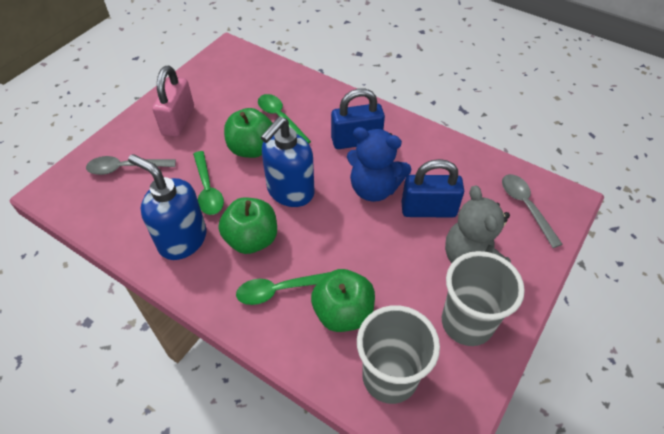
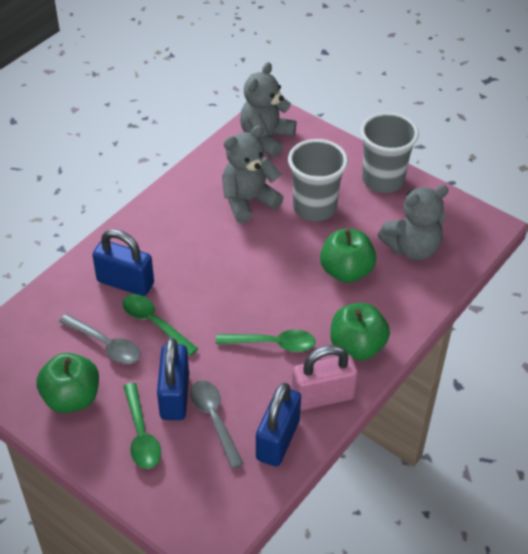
blue padlock: [331,88,385,149] [401,159,464,218] = 2 -> [92,229,154,296] [157,338,189,420] [256,383,301,466] = 3
blue soap dispenser: [128,154,207,260] [261,117,315,207] = 2 -> none = 0
blue teddy bear: [347,127,411,202] = 1 -> none = 0
grey teddy bear: [445,186,511,264] = 1 -> [222,126,284,223] [240,62,297,157] [378,185,449,260] = 3

